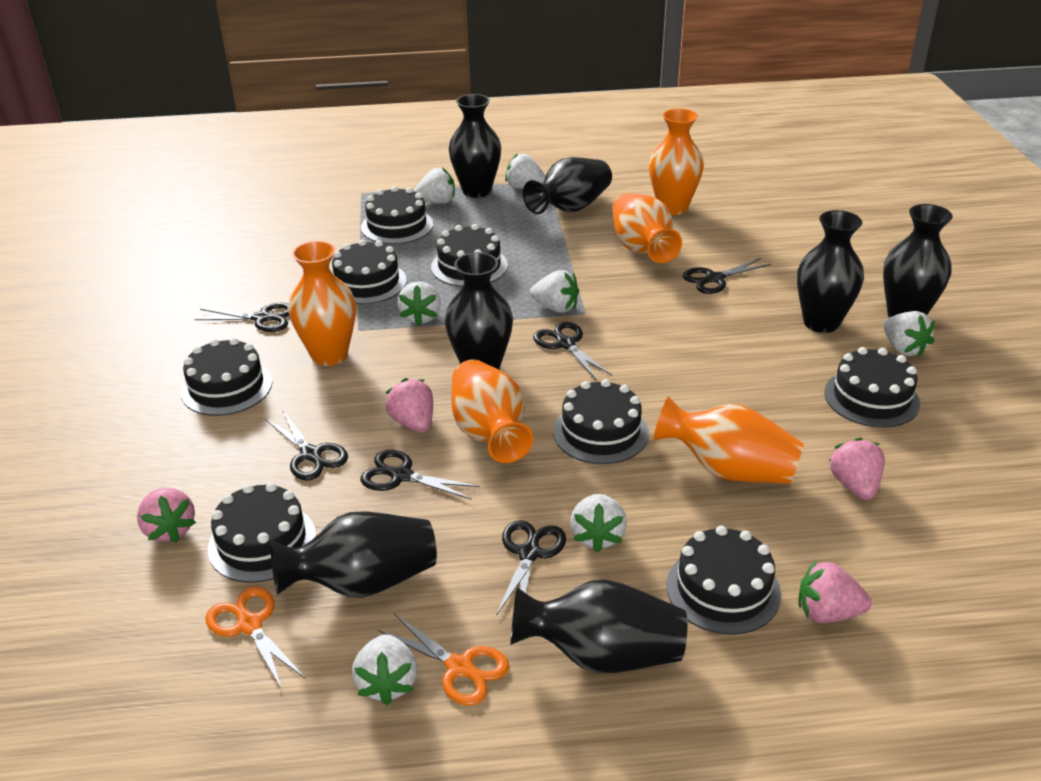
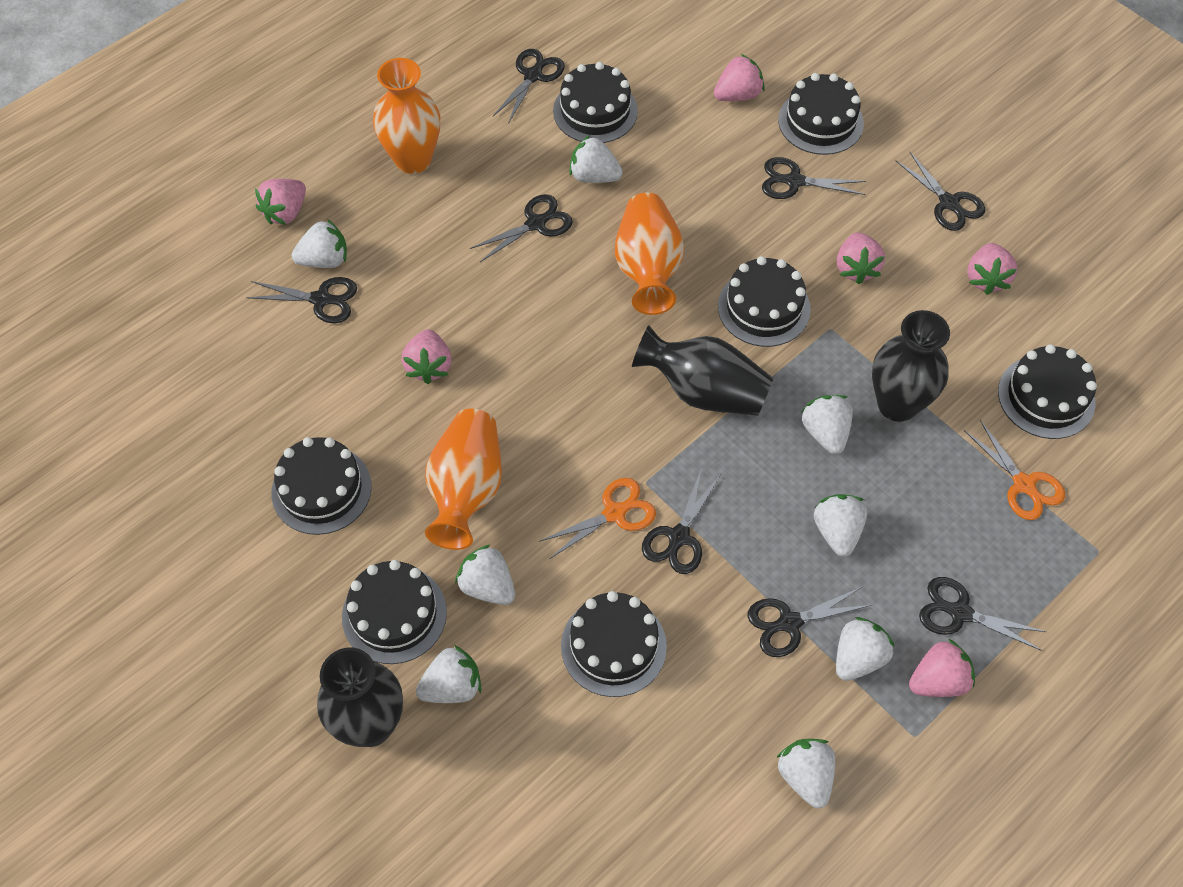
black cake: [181,338,272,416] [208,482,316,583] [332,239,407,304] [361,186,433,244] [431,224,508,287] [553,379,649,464] [667,525,781,635] [824,347,920,428] = 8 -> [271,437,372,535] [342,560,447,664] [553,62,638,143] [561,591,667,697] [718,256,811,347] [778,73,864,155] [998,344,1097,439] = 7
black scissors: [195,303,289,332] [265,411,348,480] [360,450,480,500] [496,520,566,616] [533,322,612,380] [683,258,771,294] = 6 -> [246,277,357,323] [470,194,573,262] [493,49,565,124] [642,468,720,574] [748,587,872,657] [762,157,866,199] [896,152,985,231] [919,577,1047,651] = 8
black vase: [270,511,437,598] [445,252,513,370] [449,94,501,198] [510,579,687,673] [523,157,612,214] [797,210,864,333] [883,204,953,318] = 7 -> [317,648,403,747] [632,325,774,416] [872,310,950,422] = 3
orange vase: [288,241,356,366] [451,359,533,463] [612,193,682,263] [649,108,704,215] [654,396,804,484] = 5 -> [373,58,440,174] [425,409,502,550] [615,193,684,315] = 3
pink strawberry: [137,488,196,543] [385,378,433,432] [798,560,872,623] [829,437,885,500] = 4 -> [255,179,306,225] [402,329,452,384] [714,54,765,101] [837,232,885,285] [909,639,975,697] [967,243,1017,295] = 6
white strawberry: [352,634,417,706] [397,282,441,326] [414,168,455,204] [505,153,545,189] [530,270,579,313] [570,494,627,553] [883,311,935,357] = 7 -> [292,219,347,268] [416,645,481,703] [455,544,515,605] [569,135,623,183] [776,739,836,808] [801,395,853,454] [814,494,867,557] [836,617,895,681] = 8

